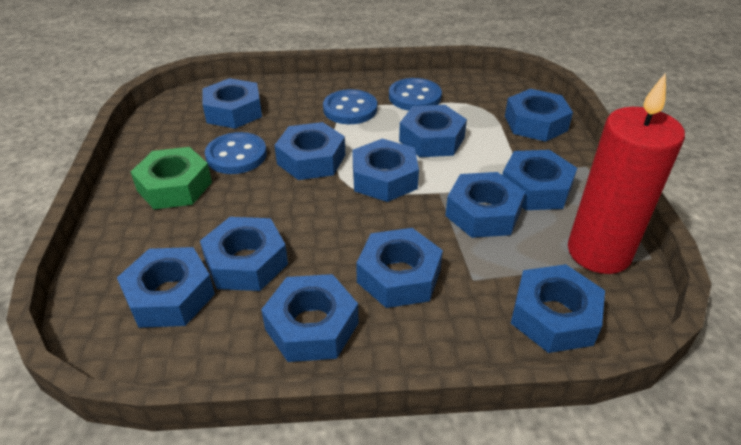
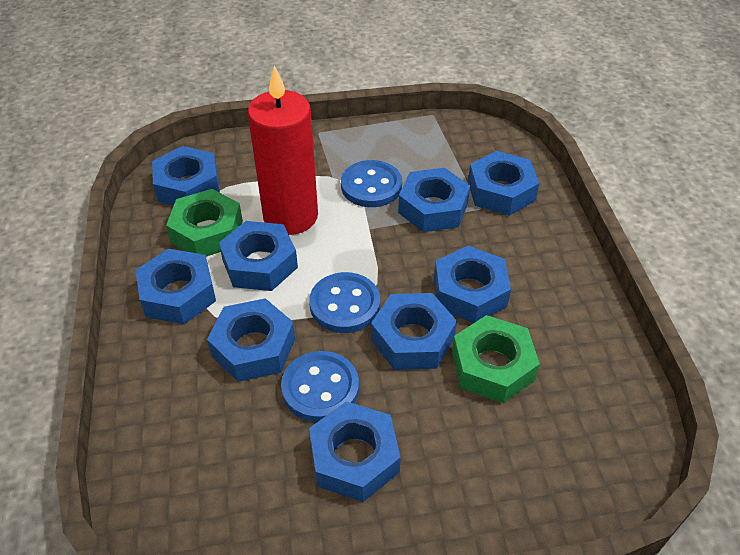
blue nut: [117,247,215,328] [200,217,288,291] [202,78,262,129] [261,274,359,362] [275,122,345,180] [352,139,419,202] [356,228,443,308] [399,105,467,157] [445,172,525,238] [502,150,577,210] [505,89,573,142] [511,264,605,353] = 12 -> [135,249,216,324] [152,146,220,206] [207,298,295,382] [219,221,298,291] [309,401,401,502] [371,293,457,370] [398,168,470,232] [434,245,511,323] [468,151,539,216] = 9
green nut: [131,147,212,209] = 1 -> [166,189,243,256] [452,315,540,403] = 2

